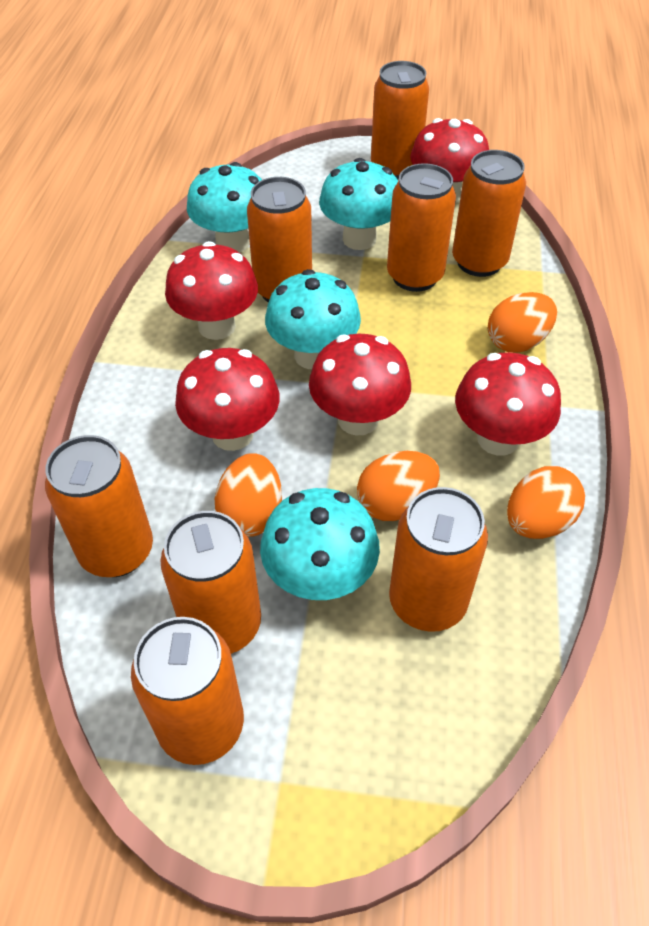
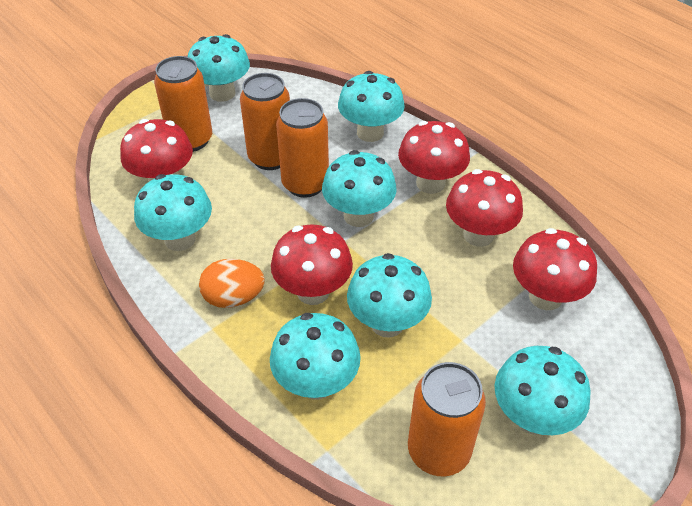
orange can: [45,435,153,577] [131,617,244,765] [160,511,261,654] [247,177,312,302] [371,61,429,180] [387,163,456,292] [389,487,488,632] [452,150,526,277] = 8 -> [154,56,212,152] [240,73,290,170] [276,98,329,198] [408,362,486,476] = 4
orange egg: [215,453,282,537] [357,451,440,521] [488,292,557,353] [507,466,585,539] = 4 -> [199,259,265,308] = 1
turquoise mushroom: [187,162,262,253] [260,488,380,600] [265,269,361,369] [319,158,398,250] = 4 -> [134,174,212,251] [188,34,250,102] [270,313,361,400] [322,150,397,227] [338,71,405,142] [347,253,432,338] [494,346,591,435] = 7

